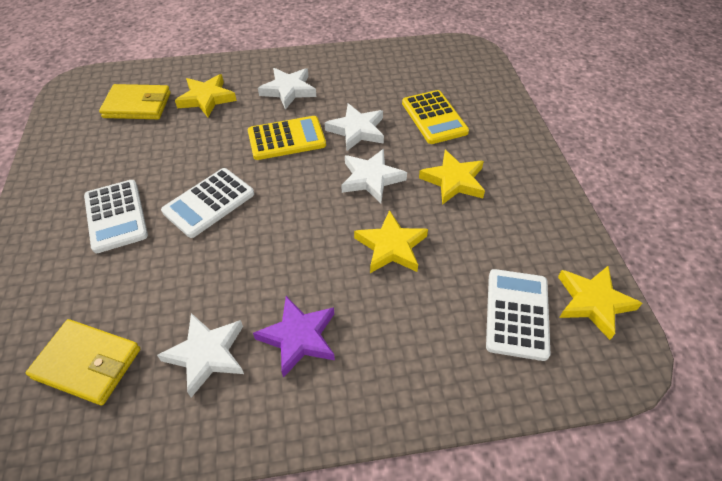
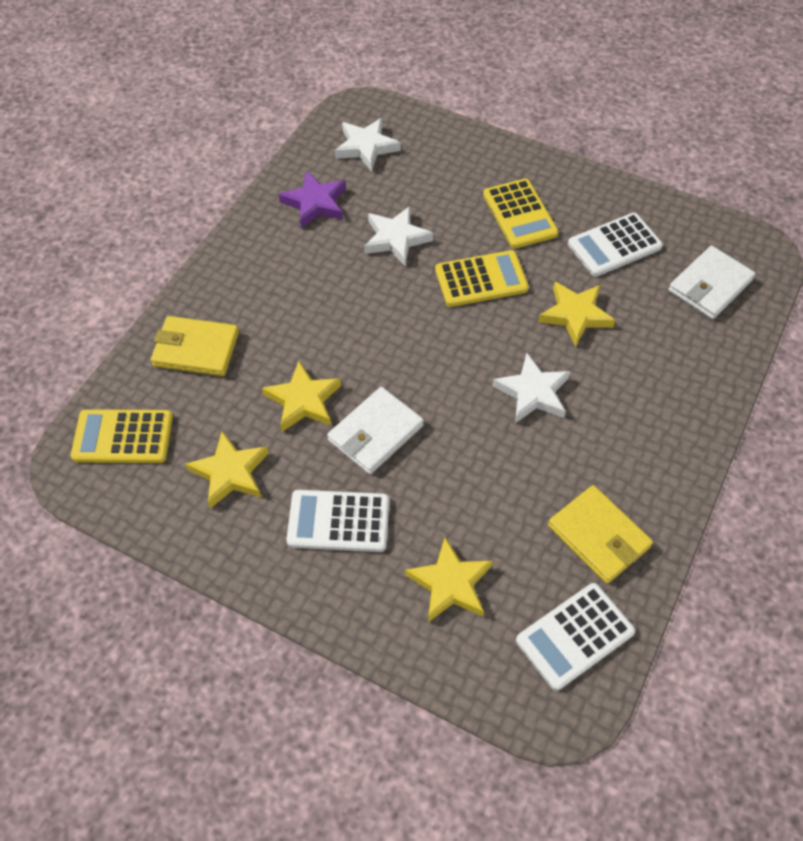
white star: [157,313,244,398] [258,68,316,110] [325,103,384,151] [341,149,407,203] = 4 -> [335,118,401,171] [364,206,434,266] [492,353,571,423] = 3
white wallet: none = 0 -> [327,387,424,474] [668,246,756,319] = 2
yellow calculator: [248,116,326,160] [402,90,469,144] = 2 -> [71,409,173,463] [435,250,529,307] [483,179,559,249] = 3

